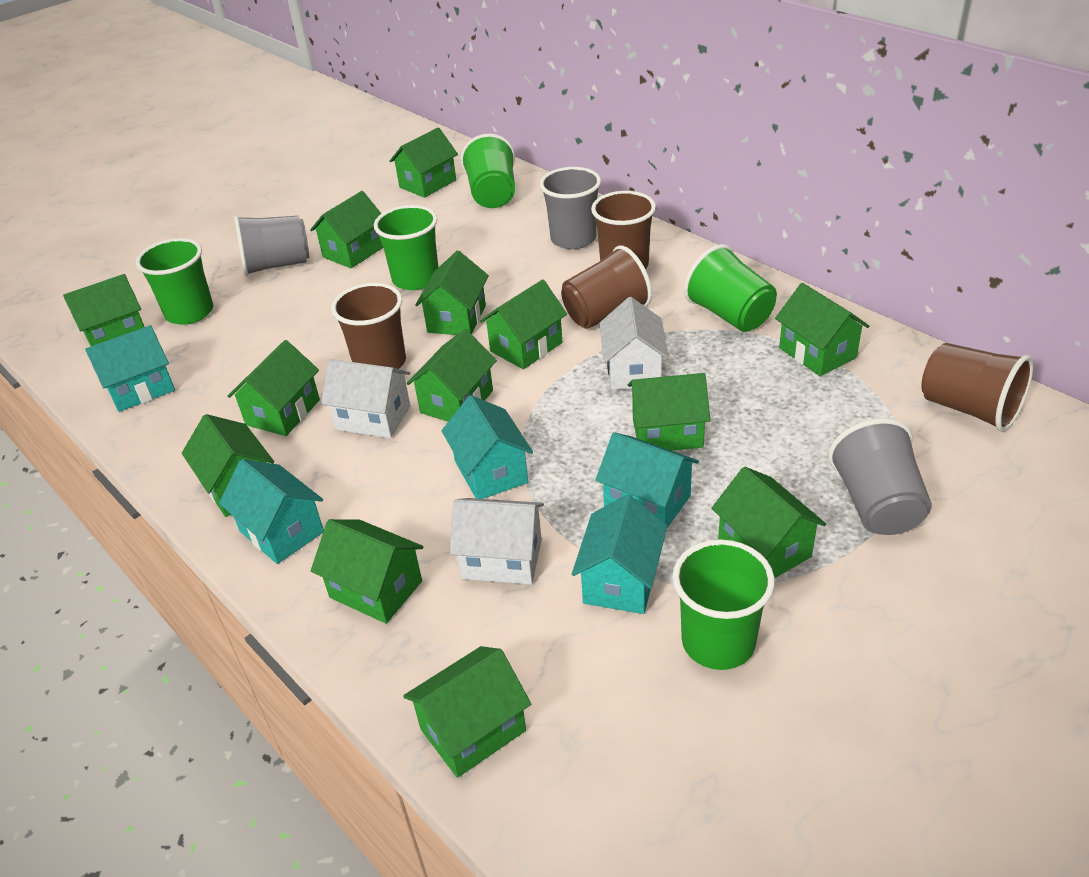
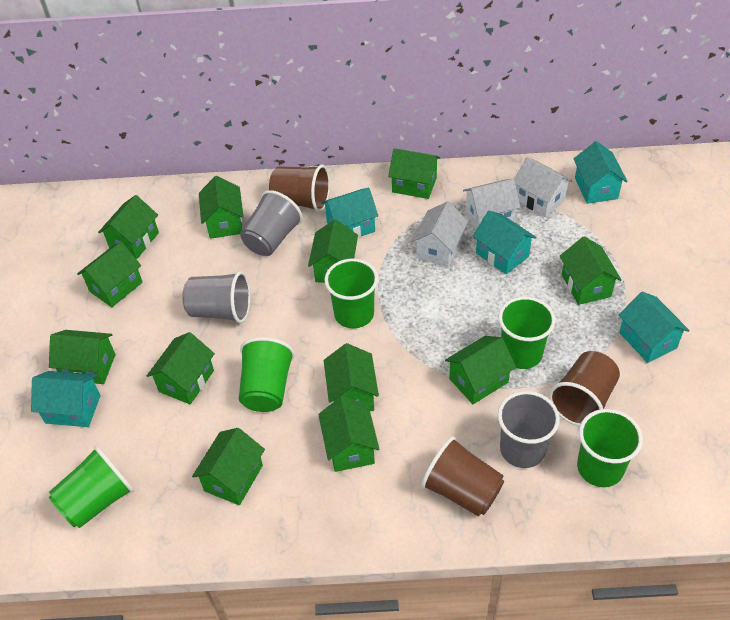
brown cup: [331,283,406,369] [561,245,652,329] [591,191,656,269] [921,343,1033,432] = 4 -> [269,165,330,212] [421,436,504,517] [549,351,620,427] = 3
green house: [63,274,144,346] [182,414,274,517] [227,340,320,436] [310,191,383,268] [311,519,424,624] [390,127,458,198] [403,646,531,778] [407,329,497,422] [415,251,489,335] [480,280,567,369] [628,373,710,451] [711,467,826,578] [775,283,870,376] = 13 -> [49,330,116,384] [77,242,143,307] [98,195,159,259] [147,332,215,404] [192,428,265,505] [199,176,244,239] [308,219,358,283] [318,396,379,472] [324,343,379,411] [388,148,440,199] [445,336,516,404] [560,236,622,305] = 12

